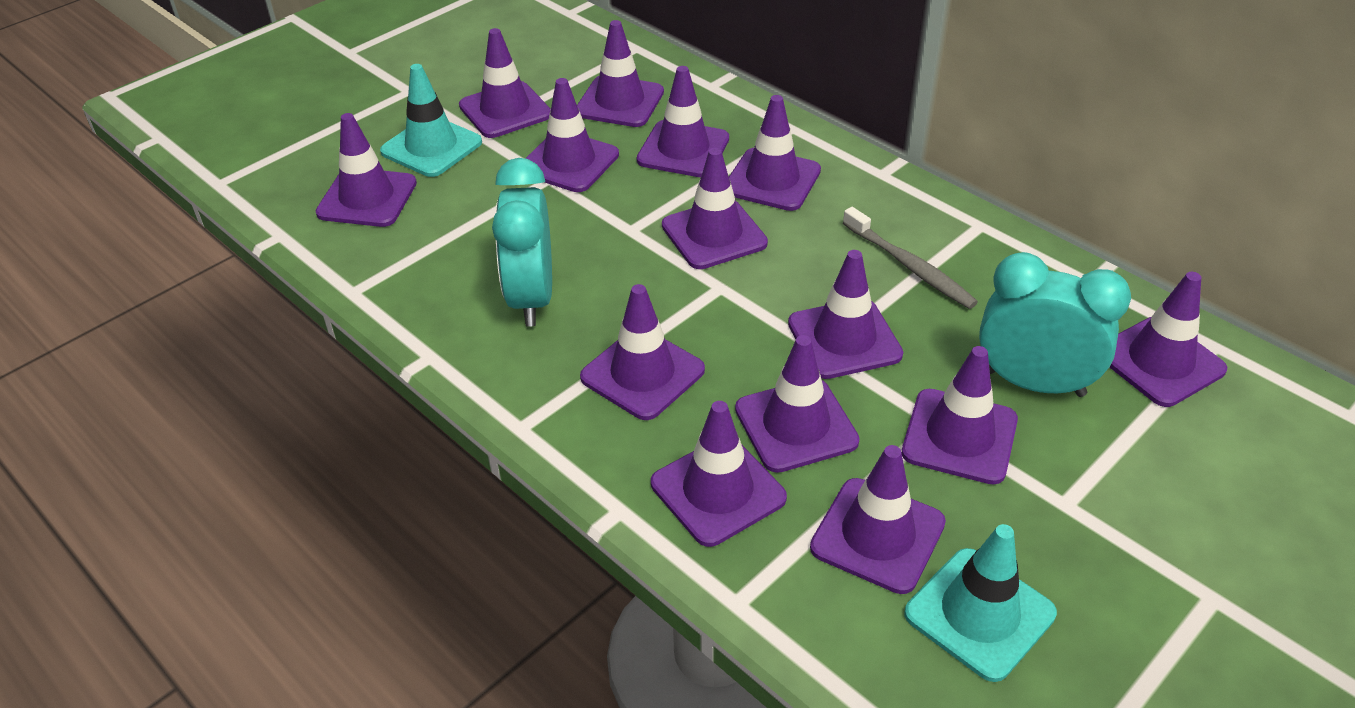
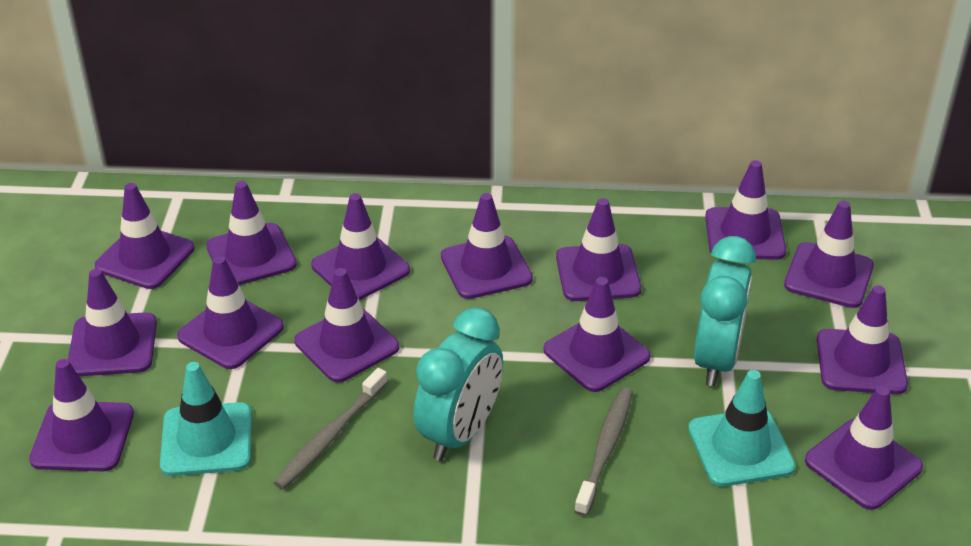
grey toothbrush: [843,207,978,309] = 1 -> [274,368,388,489] [574,387,633,516] = 2

